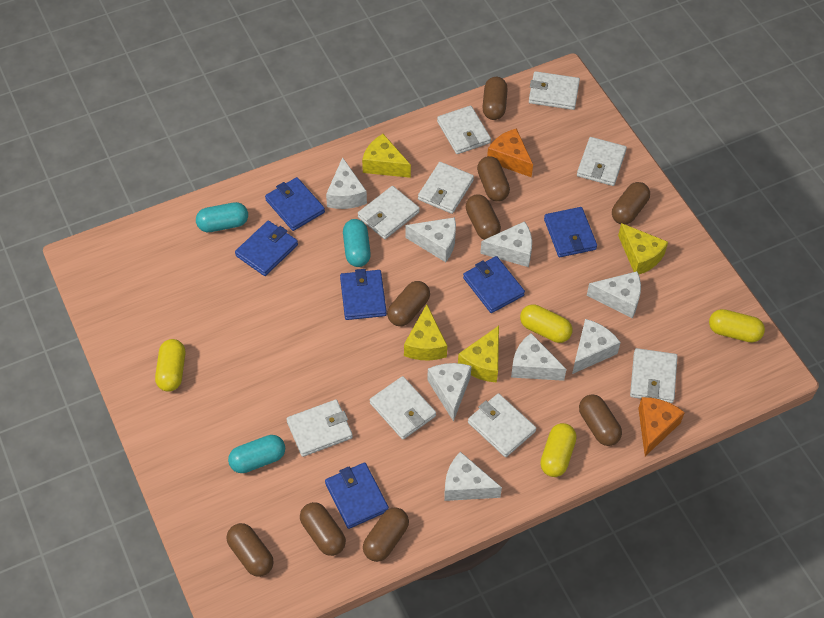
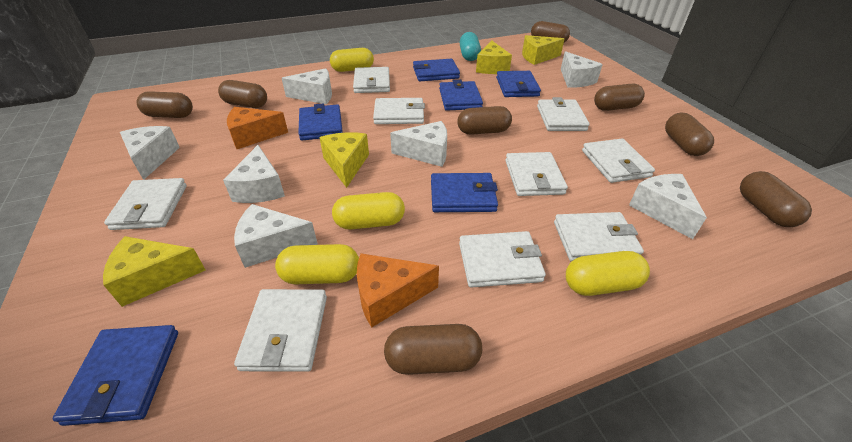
brown capsule: [227,523,274,577] [300,502,346,556] [363,507,409,562] [387,281,430,326] [466,194,501,240] [477,156,510,202] [482,77,508,120] [579,394,622,446] [612,182,650,225] = 9 -> [136,91,193,118] [218,80,267,108] [384,324,482,375] [457,106,512,135] [531,21,570,43] [594,84,645,111] [665,113,714,156] [740,171,812,227] = 8
turquoise capsule: [196,202,248,232] [228,435,285,473] [343,219,371,267] = 3 -> [460,32,481,61] = 1
white cheese: [326,157,367,209] [405,217,456,262] [427,363,472,422] [445,452,502,501] [480,221,532,267] [511,333,567,381] [572,319,621,374] [587,271,641,318] = 8 -> [120,126,180,180] [223,145,285,203] [234,204,318,268] [282,68,332,104] [390,121,447,167] [561,51,603,88] [629,174,707,239] = 7

